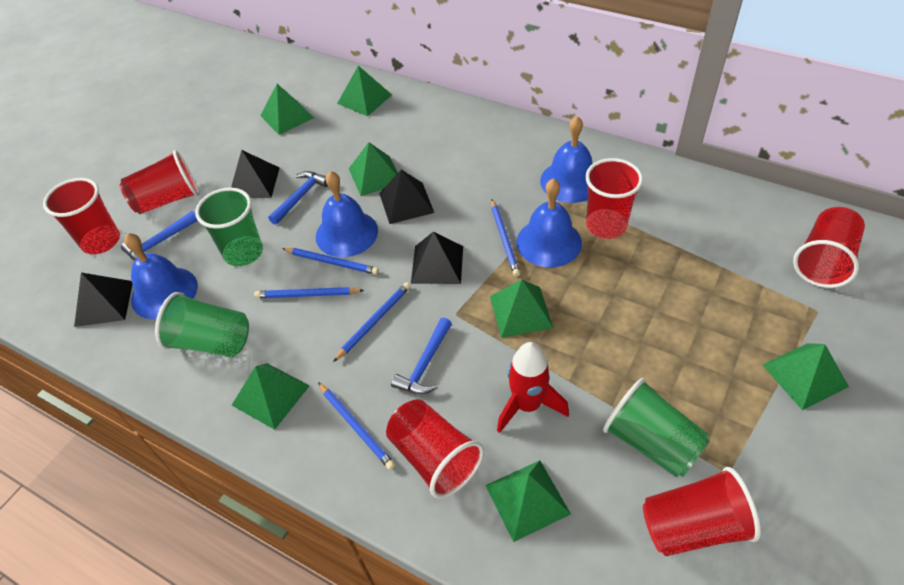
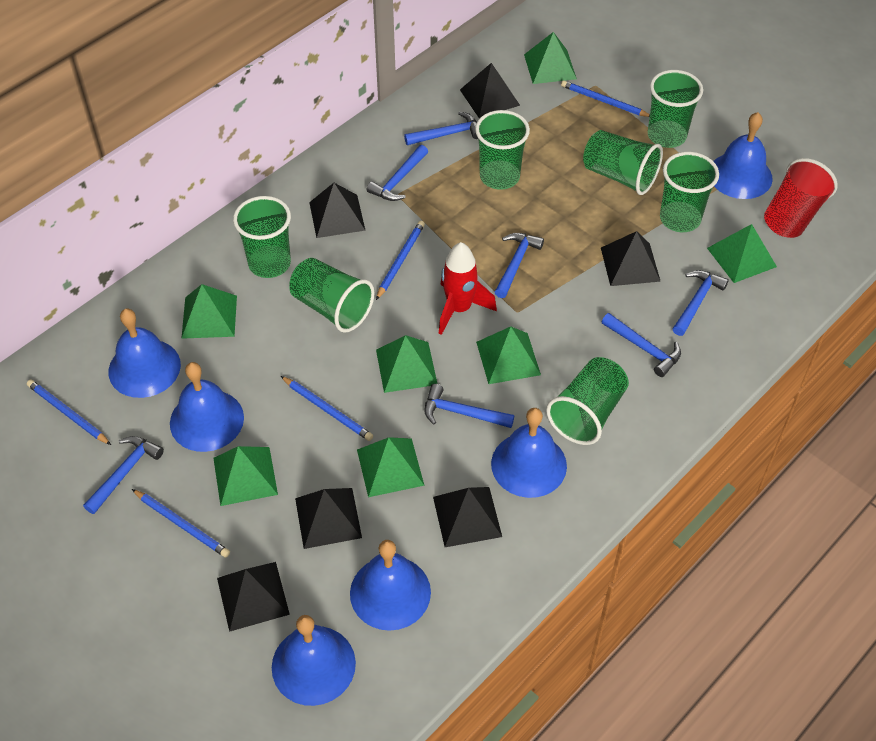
black pyramid: [74,273,133,327] [231,150,279,198] [379,169,434,224] [411,231,463,284] = 4 -> [217,562,290,632] [295,488,362,549] [309,183,366,238] [433,487,502,547] [460,63,520,118] [601,231,661,286] = 6
blue bell: [124,233,198,320] [316,171,378,257] [516,178,582,267] [540,116,593,203] = 4 -> [109,309,181,398] [170,362,244,452] [272,615,356,706] [350,540,431,631] [491,408,567,498] [713,112,773,199] = 6
blue hammer: [121,211,198,261] [268,171,328,225] [391,317,452,394] = 3 -> [83,436,164,514] [367,145,428,201] [404,112,478,145] [424,384,514,428] [495,233,544,298] [602,313,681,377] [673,270,729,336] = 7
green cup: [155,292,249,357] [195,188,263,266] [603,378,710,478] = 3 -> [233,196,291,278] [289,258,374,333] [475,110,530,190] [546,357,629,445] [583,130,663,195] [648,70,703,148] [660,152,719,232] = 7
red cup: [43,178,120,254] [120,150,199,214] [386,399,484,499] [585,158,643,239] [643,467,761,556] [793,207,865,288] = 6 -> [764,158,838,238] = 1

